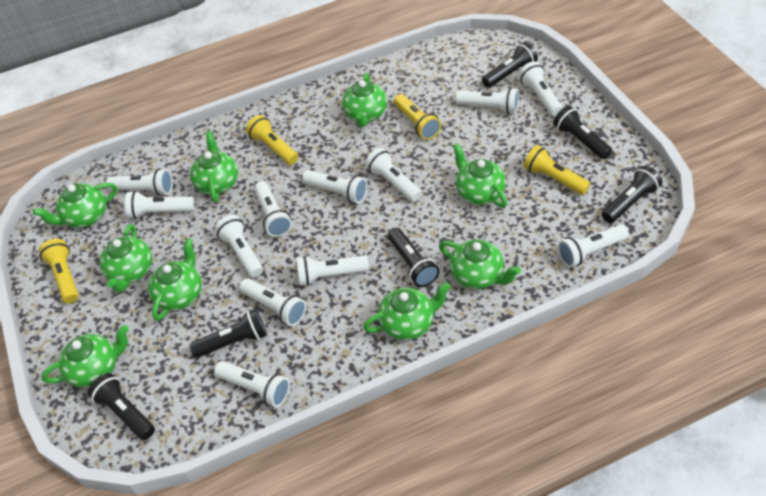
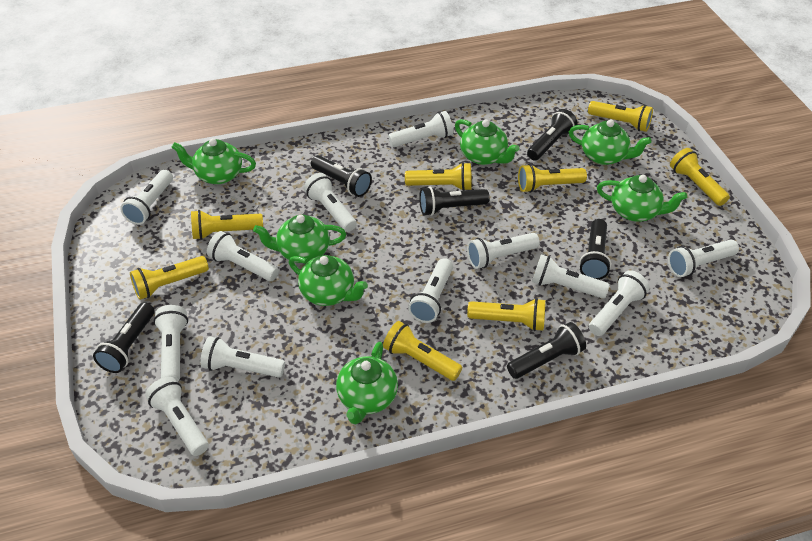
green teapot: [33,183,118,228] [41,325,129,388] [99,224,152,293] [148,238,202,321] [190,131,238,202] [342,73,387,127] [363,282,451,340] [439,240,521,289] [453,143,507,208] = 9 -> [172,138,256,184] [253,215,346,263] [289,255,368,306] [336,341,398,424] [455,119,520,165] [569,119,651,165] [597,175,687,222] = 7
yellow flashlight: [39,239,79,304] [246,115,298,165] [394,94,441,140] [524,145,590,195] = 4 -> [130,256,209,300] [191,210,263,240] [383,321,462,381] [405,162,472,191] [467,298,546,331] [518,164,587,193] [588,101,653,132] [670,148,730,206] = 8

